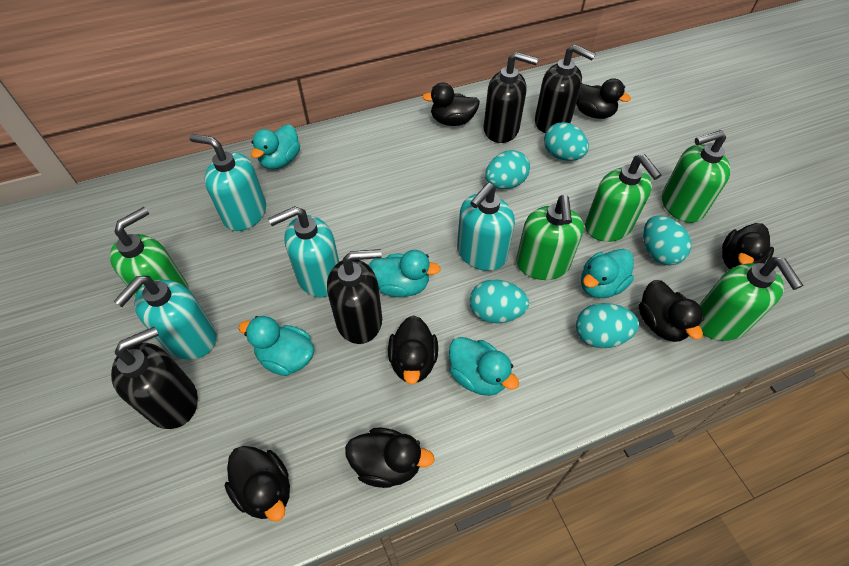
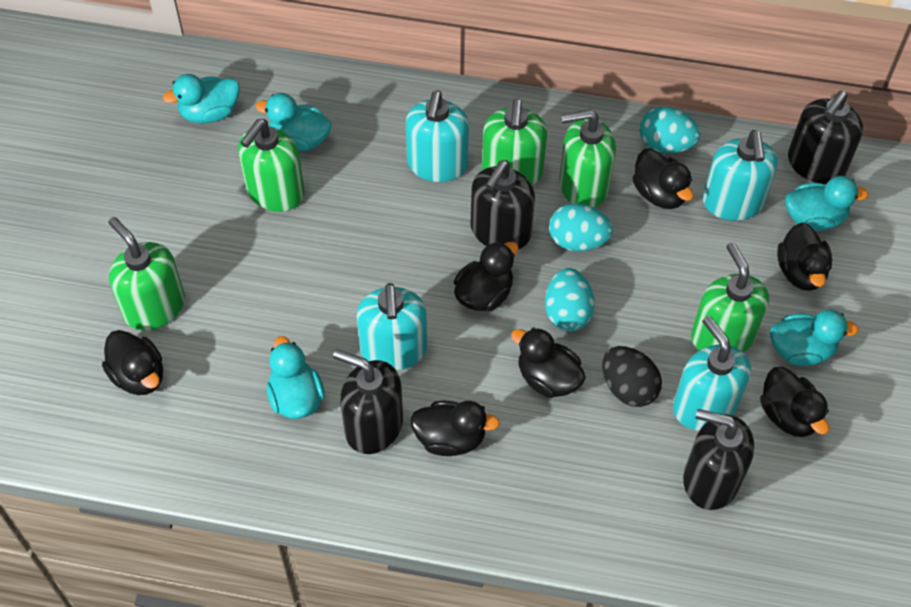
black egg: none = 0 -> [602,346,662,407] = 1
turquoise egg: [470,279,529,323] [485,150,530,189] [544,122,589,161] [576,303,639,348] [643,215,691,265] = 5 -> [545,268,595,331] [549,203,613,251] [639,107,700,153] = 3

